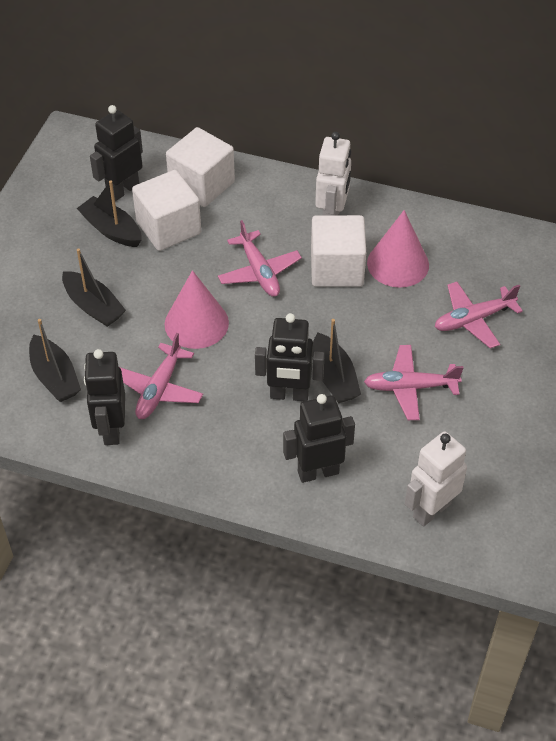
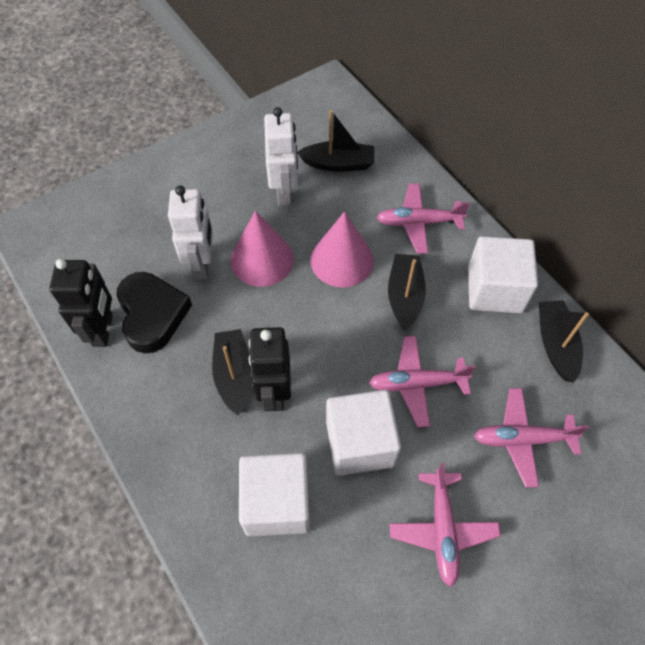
black heart: none = 0 -> [116,272,192,353] = 1
black robot: [84,349,125,445] [90,105,143,201] [255,313,325,401] [283,394,355,483] = 4 -> [49,259,113,347] [249,327,291,412] = 2

